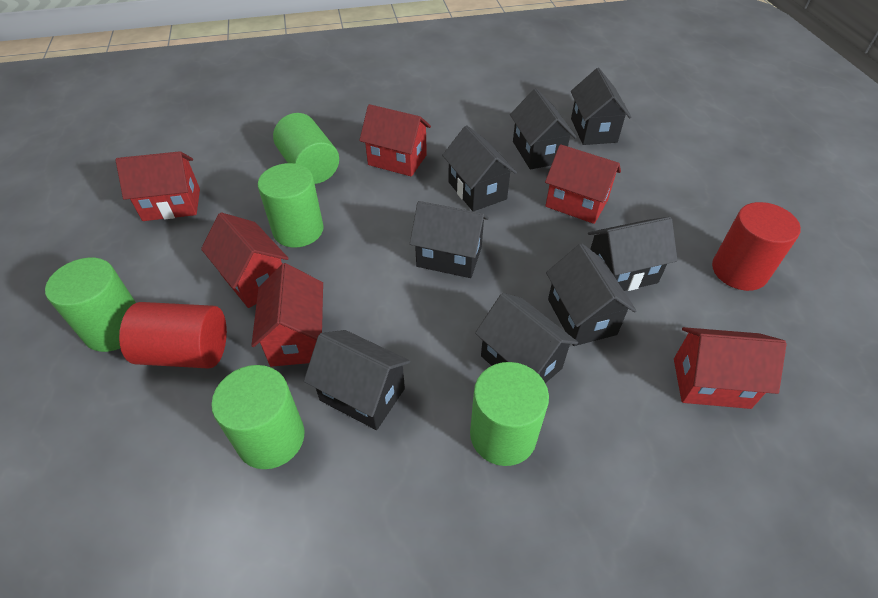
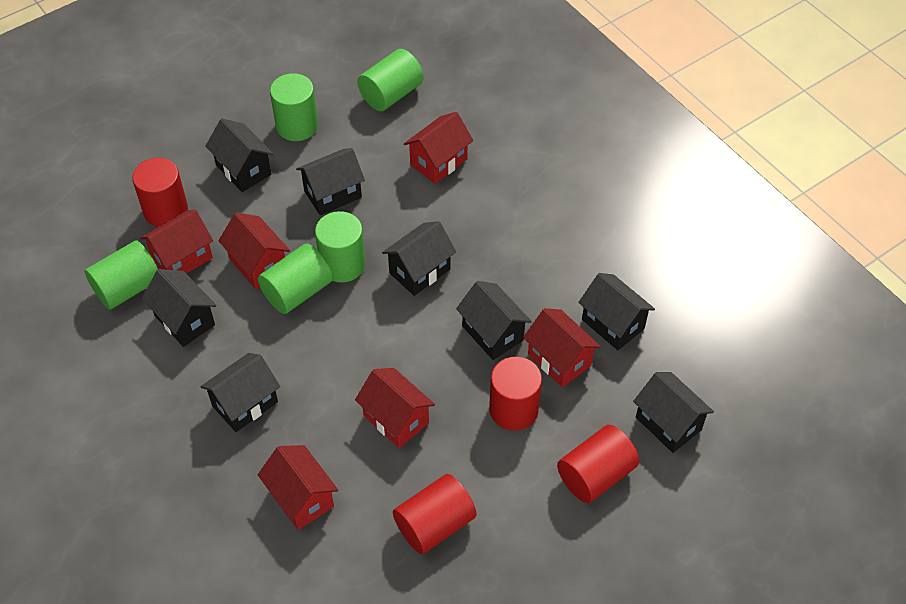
red cylinder: [119,302,227,369] [712,202,801,291] = 2 -> [132,158,188,227] [393,474,477,554] [489,356,542,431] [557,425,639,503] = 4

